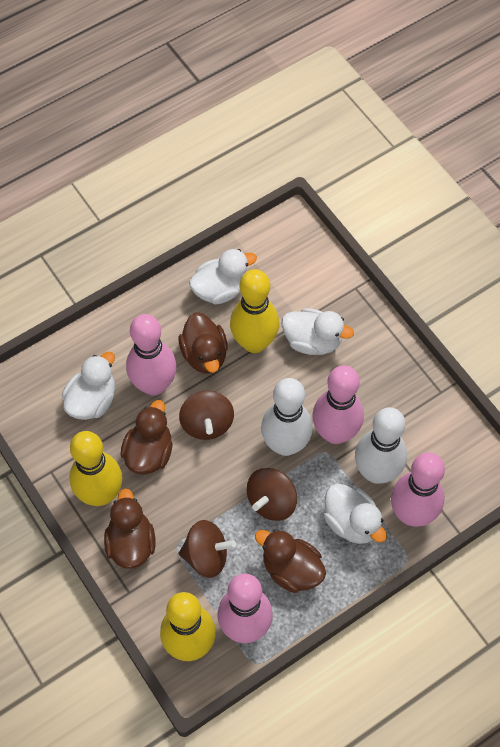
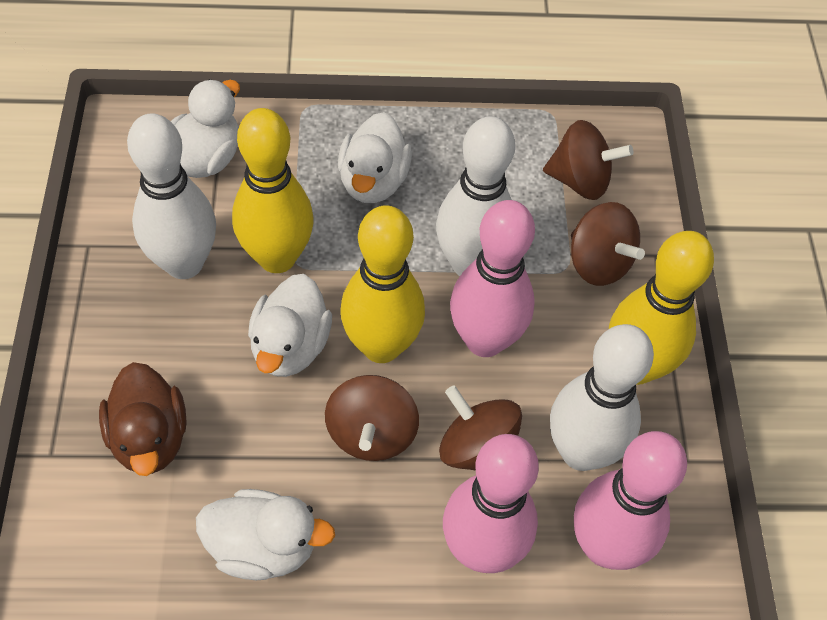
brown duck: [104,488,155,569] [120,400,173,475] [179,312,228,374] [255,530,326,593] = 4 -> [99,362,187,476] = 1
brown spinning top: [179,391,234,440] [179,520,236,578] [247,468,297,521] = 3 -> [325,375,419,461] [439,385,522,471] [543,120,633,200] [571,202,645,286] = 4
pink bowling pin: [126,314,177,396] [218,574,273,643] [313,365,364,444] [391,452,445,527] = 4 -> [443,434,539,573] [450,200,535,357] [574,431,687,570] = 3
white bowling pin: [261,378,313,456] [355,407,407,484] = 2 -> [127,113,216,279] [436,116,515,276] [550,324,654,471] = 3

